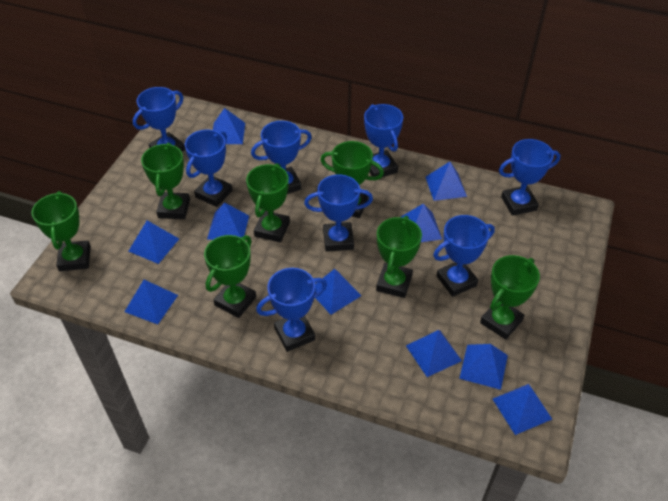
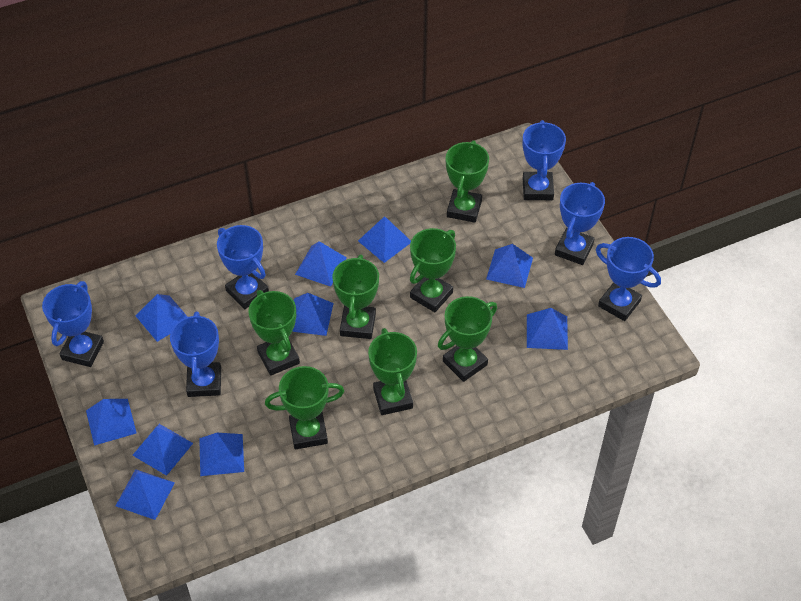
blue trophy: [133,87,185,152] [185,130,232,207] [251,121,312,194] [256,268,327,352] [304,175,373,252] [364,104,403,177] [433,215,495,297] [499,139,560,216] = 8 -> [42,281,104,367] [170,311,221,397] [217,225,269,309] [522,120,566,200] [555,182,605,265] [596,237,661,321] = 6

